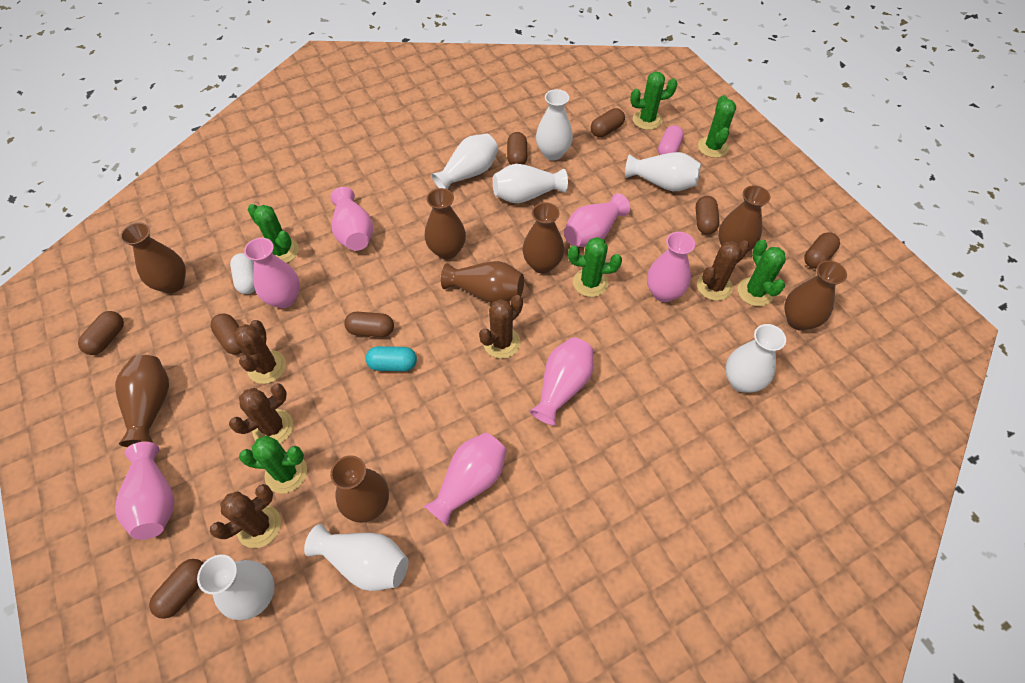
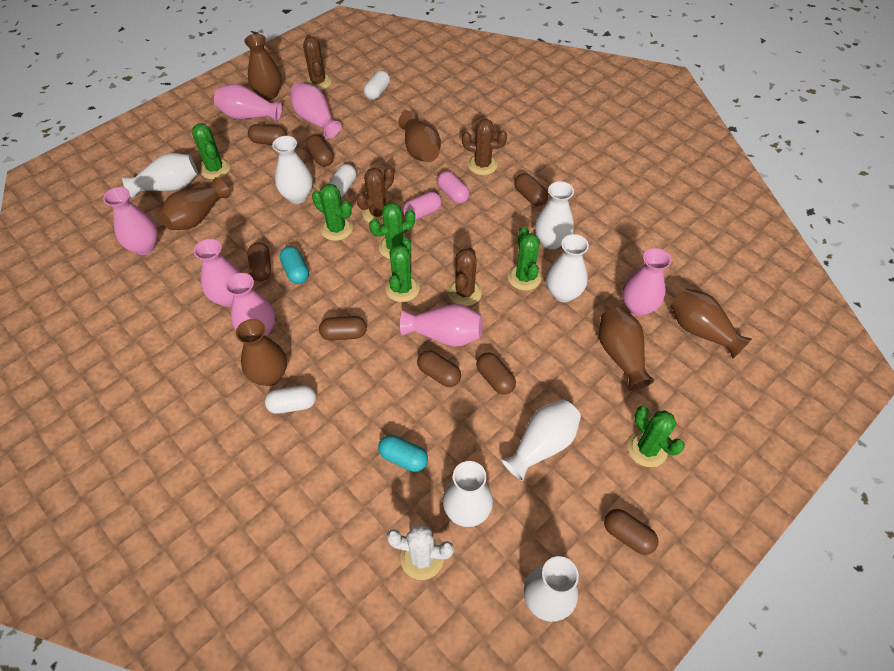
brown cactus: [210,484,281,548] [229,383,293,443] [234,320,286,384] [479,295,523,359] [697,240,750,301] = 5 -> [303,35,332,90] [356,167,394,225] [448,248,482,306] [462,119,507,175] = 4
brown vase: [115,355,169,447] [120,222,186,293] [330,455,389,523] [425,188,466,259] [441,261,524,303] [523,202,564,274] [718,185,770,252] [784,260,847,331] = 8 -> [159,177,230,230] [236,319,287,386] [244,34,282,100] [398,111,441,162] [599,307,655,391] [671,288,751,358] = 6
pink capsule: [658,125,684,155] = 1 -> [403,192,442,220] [437,171,470,204] = 2
turquoise capsule: [365,346,417,371] = 1 -> [280,246,309,284] [378,435,428,472] = 2
white cactus: none = 0 -> [387,524,454,580] = 1
white capsule: [230,253,255,294] = 1 -> [265,385,316,414] [328,164,356,197] [364,70,390,100] = 3

